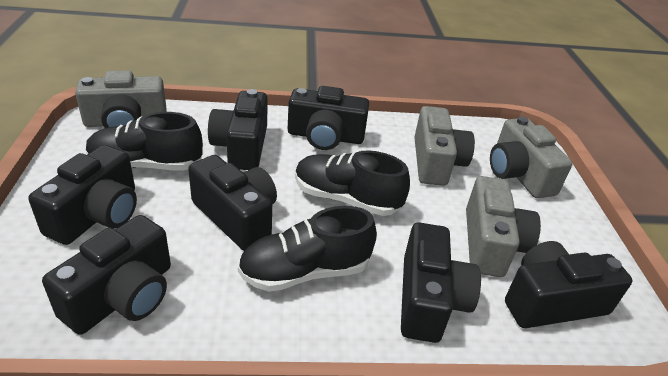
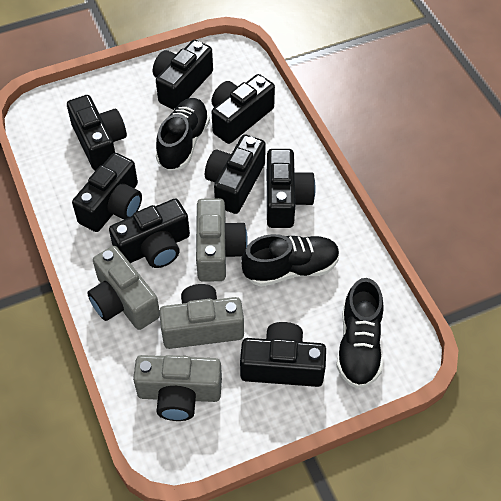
black camera: [28,145,137,245] [42,215,171,335] [188,155,277,251] [208,89,268,170] [288,86,369,150] [401,222,481,343] [505,241,632,328] = 7 -> [67,95,127,171] [72,153,142,232] [109,198,190,268] [153,40,213,110] [205,134,266,214] [211,74,275,144] [240,322,326,387] [267,149,316,228] = 8

